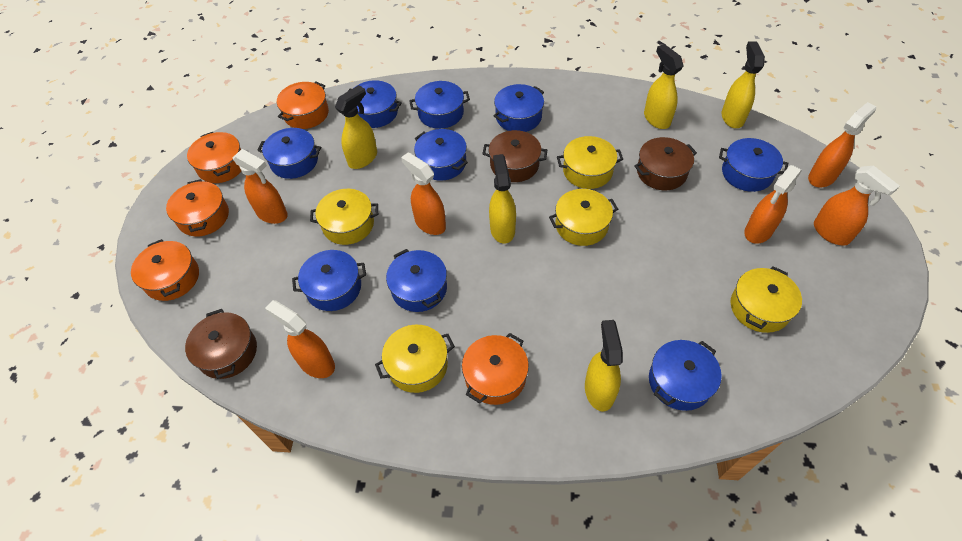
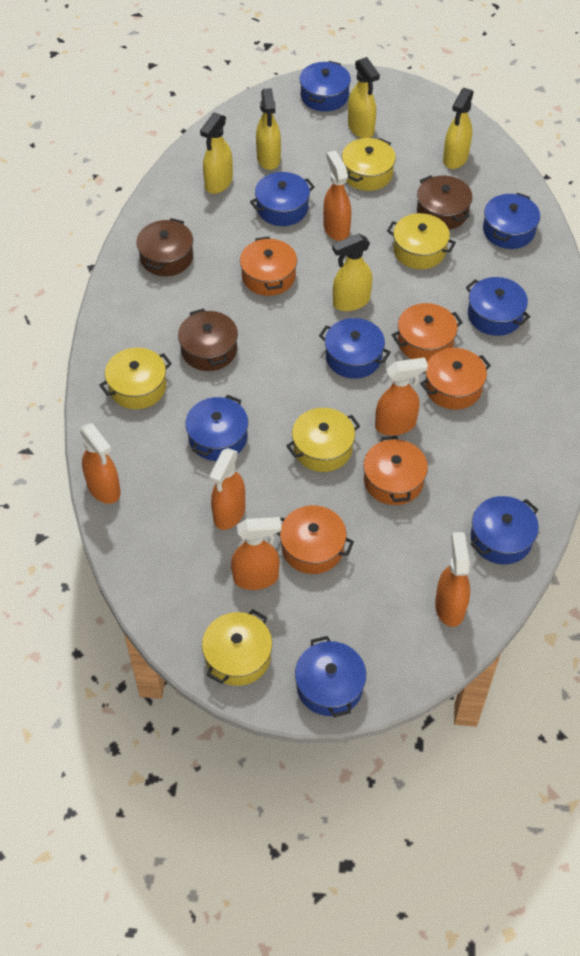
blue pot: [257,128,321,179] [292,250,366,311] [347,80,402,128] [386,249,447,312] [409,81,470,129] [414,129,468,181] [494,84,544,132] [649,340,722,411] [719,138,788,192] = 9 -> [185,395,248,461] [250,172,315,226] [295,636,366,717] [299,61,351,112] [319,318,391,379] [466,277,531,336] [471,496,539,564] [483,193,540,249] = 8

